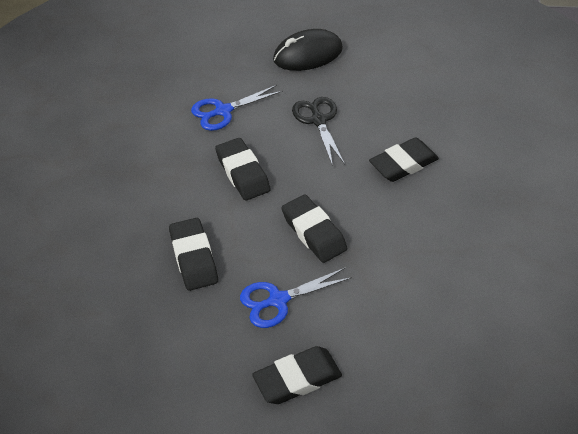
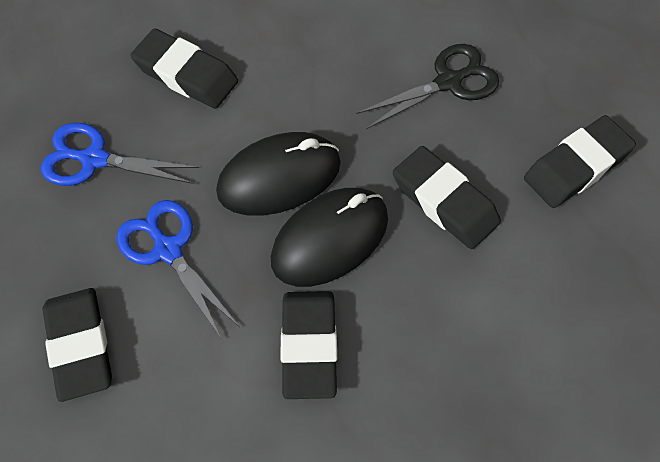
black mouse: [273,29,343,71] = 1 -> [216,132,341,216] [271,188,388,287] = 2

